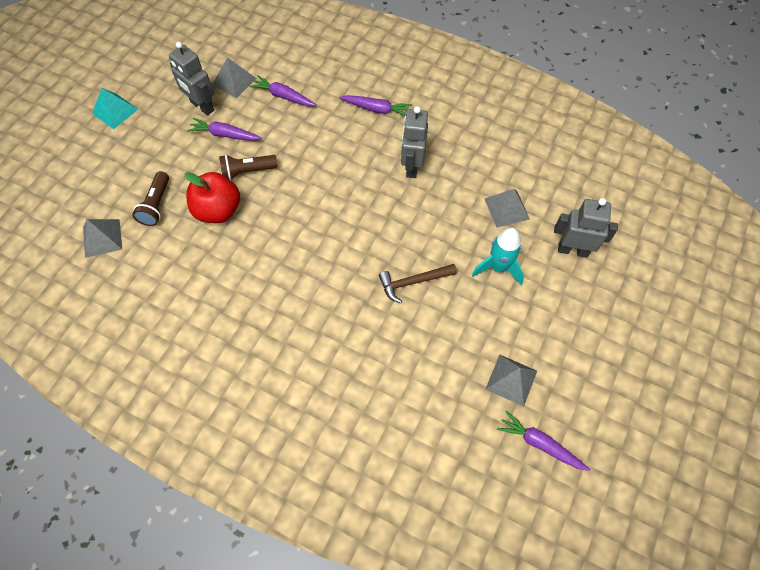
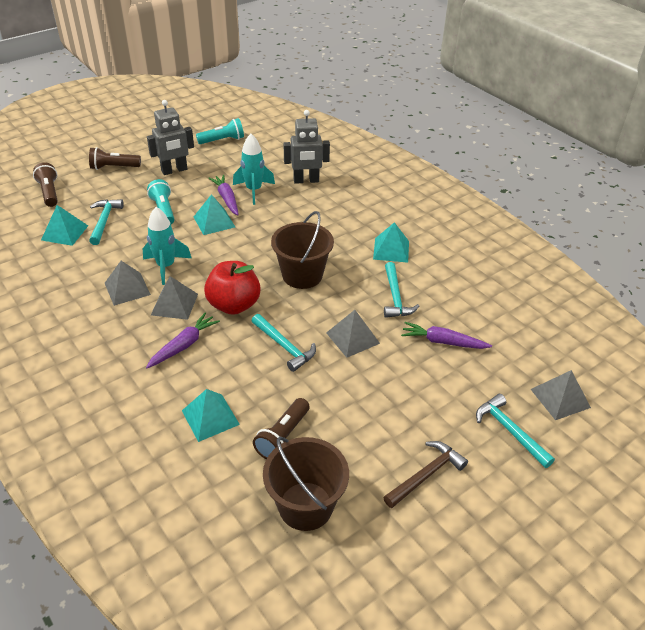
brown bucket: none = 0 -> [263,436,349,531] [271,211,334,289] = 2
brown flashlight: [133,171,169,226] [219,155,278,180] = 2 -> [33,162,58,207] [89,147,141,170] [253,398,309,459] = 3
grey robot: [169,42,214,116] [401,106,428,178] [554,198,618,258] = 3 -> [147,100,194,175] [283,110,330,184] = 2
purple carrot: [187,118,262,141] [249,75,317,106] [339,95,412,116] [497,410,590,471] = 4 -> [146,312,220,368] [209,175,239,215] [401,322,492,349] = 3
turquoise flashlight: none = 0 -> [147,179,175,224] [196,118,244,144] = 2
turquoise hammer: none = 0 -> [89,199,124,245] [252,314,316,372] [384,262,419,318] [476,394,555,468] = 4
turquoise pyramid: [92,88,138,129] = 1 -> [41,205,88,246] [182,389,240,442] [194,194,235,235] [373,222,409,263] = 4
turquoise rocket: [472,228,524,285] = 1 -> [143,207,191,285] [233,134,275,205] = 2

